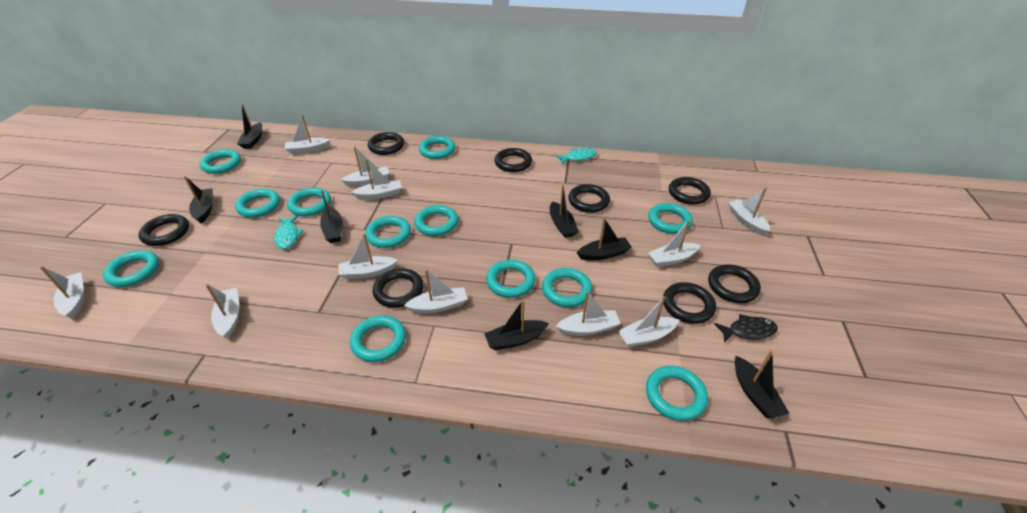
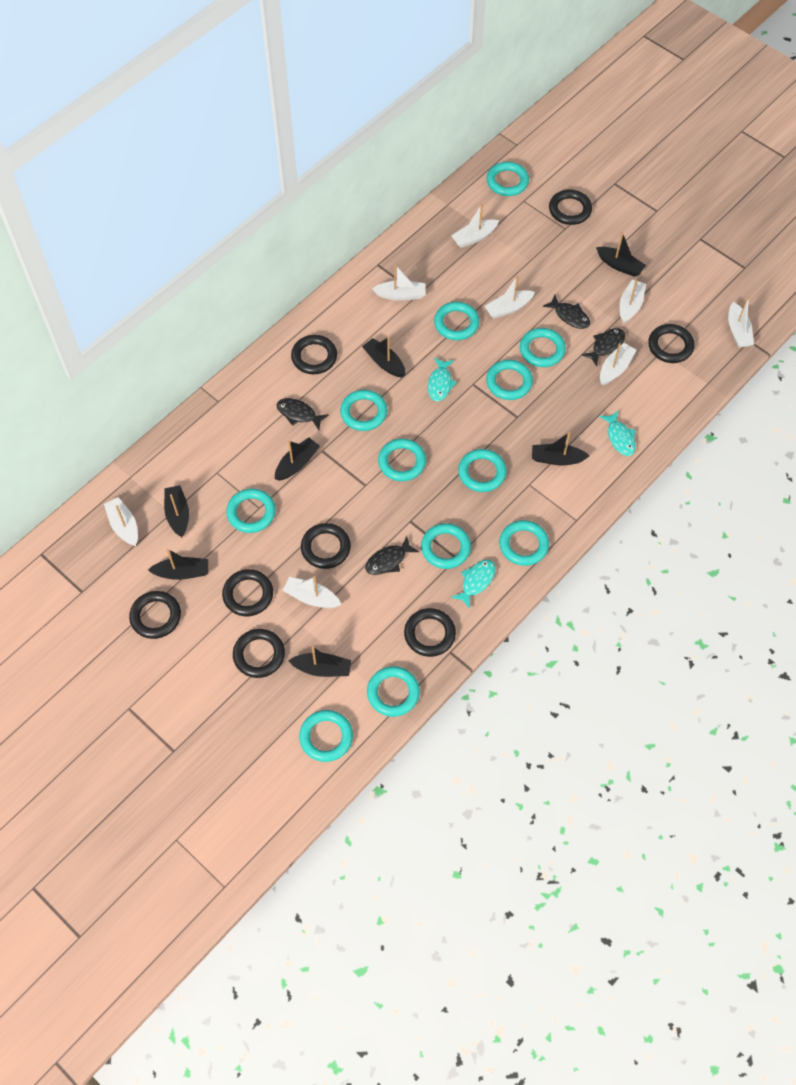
black fish: [714,314,778,343] = 1 -> [276,398,329,430] [365,536,419,575] [542,295,590,329] [581,328,625,366] = 4
turquoise fish: [274,215,304,249] [555,148,597,164] = 2 -> [428,358,457,401] [451,559,496,609] [599,410,636,456] = 3
white boat: [40,266,84,319] [205,284,239,339] [285,114,330,154] [338,233,398,279] [341,147,389,187] [351,159,402,200] [404,269,467,313] [555,291,621,336] [618,296,679,347] [648,220,701,267] [728,187,770,236] = 11 -> [104,497,138,546] [282,576,342,608] [372,264,425,301] [451,204,499,248] [485,276,535,319] [600,343,636,385] [619,280,646,324] [728,296,754,347] = 8

